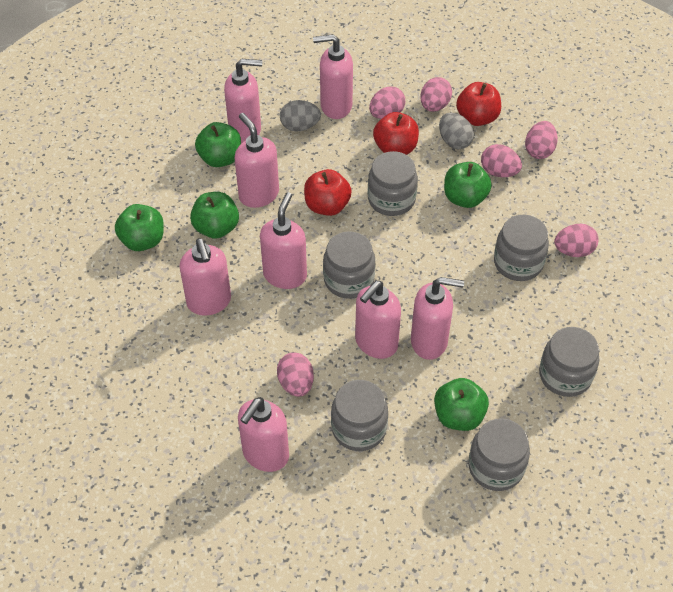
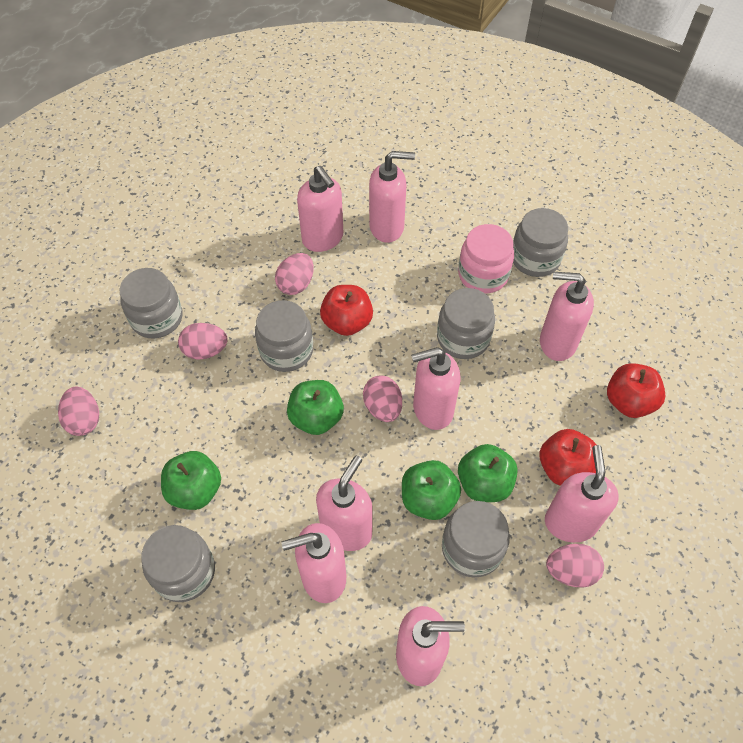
green apple: [115,204,164,251] [190,192,239,239] [195,122,241,167] [434,378,489,431] [444,162,492,208] = 5 -> [161,451,221,510] [287,380,344,435] [402,460,461,520] [458,444,518,502] = 4
grey egg: [280,100,321,132] [439,113,474,149] = 2 -> none = 0
pink egg: [277,352,314,397] [369,86,405,119] [420,77,452,112] [481,144,522,177] [525,121,558,159] [554,224,599,257] = 6 -> [58,386,99,436] [178,323,228,360] [275,253,314,295] [363,375,402,422] [546,544,604,588] = 5
pink jar: none = 0 -> [458,224,514,293] = 1

